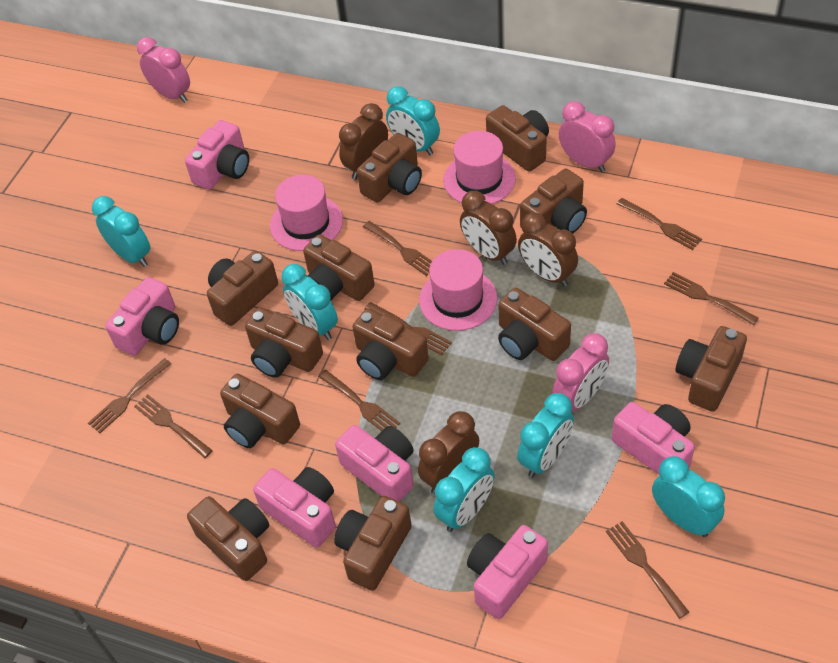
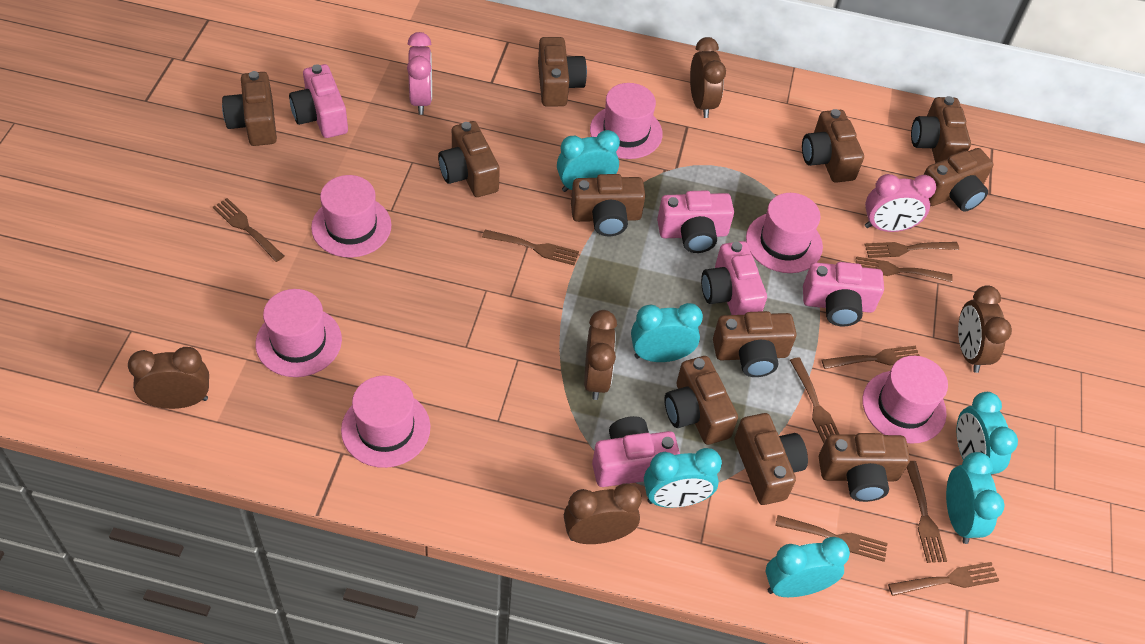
brown camera: [187,496,269,581] [207,251,278,326] [220,374,300,448] [245,307,323,378] [303,234,375,301] [334,496,412,591] [352,308,429,380] [357,133,422,203] [486,105,549,172] [498,287,571,361] [520,169,587,233] [676,326,747,412] = 12 -> [222,71,277,146] [438,121,500,197] [538,37,587,106] [571,174,645,237] [664,356,738,445] [713,311,797,377] [734,413,808,505] [802,109,864,183] [819,433,910,502] [911,96,971,163] [924,148,993,212] = 11
brown clock: [339,103,388,180] [418,411,479,494] [460,191,517,265] [518,212,578,286] = 4 -> [128,347,209,409] [564,483,642,544] [584,310,617,400] [690,37,726,118] [958,285,1012,373] = 5
brown fork: [88,358,171,433] [134,394,213,458] [318,369,400,431] [363,221,432,276] [364,302,452,355] [606,521,689,619] [617,198,702,250] [664,272,759,325] = 8 -> [213,198,284,262] [482,230,579,265] [775,515,888,562] [790,357,839,443] [822,346,920,369] [856,256,953,282] [864,242,959,258] [888,562,999,596] [907,461,947,563] = 9
pink camera: [105,277,179,356] [185,120,249,190] [253,467,336,548] [335,425,414,502] [467,525,548,619] [612,402,695,475] = 6 -> [289,64,348,138] [592,416,680,487] [657,190,734,253] [701,241,767,315] [803,262,884,326] = 5
pink clock: [137,37,190,103] [552,333,609,411] [559,101,616,172] = 3 -> [407,32,432,115] [865,174,936,232] = 2
pink hat: [270,175,343,251] [419,249,497,331] [443,131,516,204] = 3 -> [255,289,342,377] [311,175,391,257] [341,376,430,468] [590,83,663,159] [746,193,823,273] [862,356,948,444] = 6

